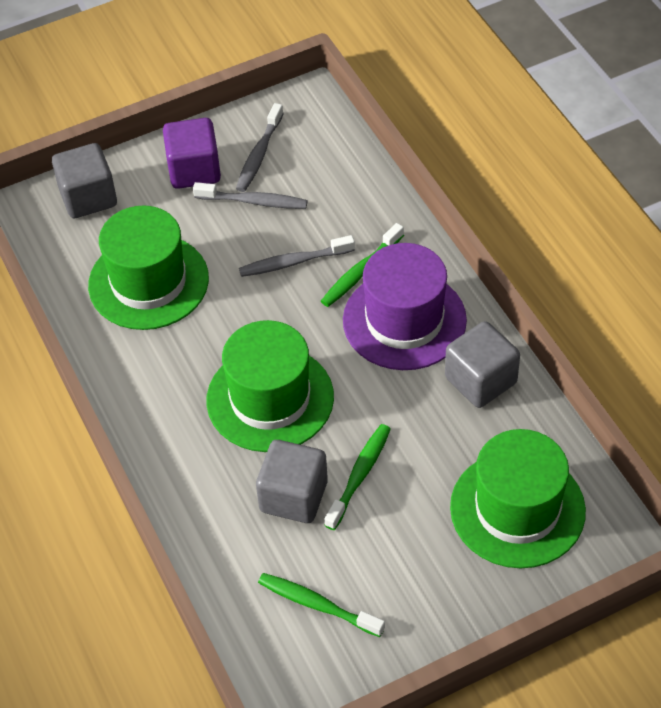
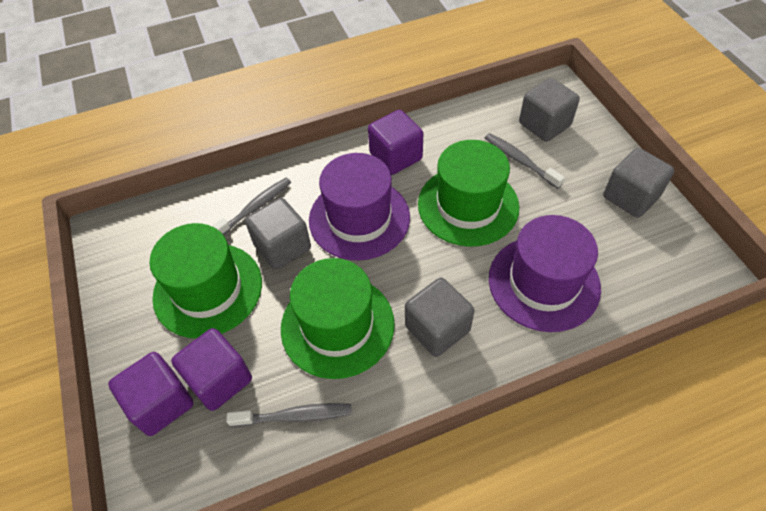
green toothbrush: [258,573,385,637] [321,223,404,307] [325,424,391,530] = 3 -> none = 0
grey cube: [52,143,117,218] [256,440,328,523] [445,321,520,408] = 3 -> [245,198,311,270] [405,278,474,357] [519,78,580,142] [603,148,674,218] = 4
purple cube: [163,118,221,189] = 1 -> [108,352,193,436] [171,328,252,411] [368,110,423,175] = 3
purple hat: [343,243,467,370] = 1 -> [309,153,410,260] [489,215,601,332] = 2

